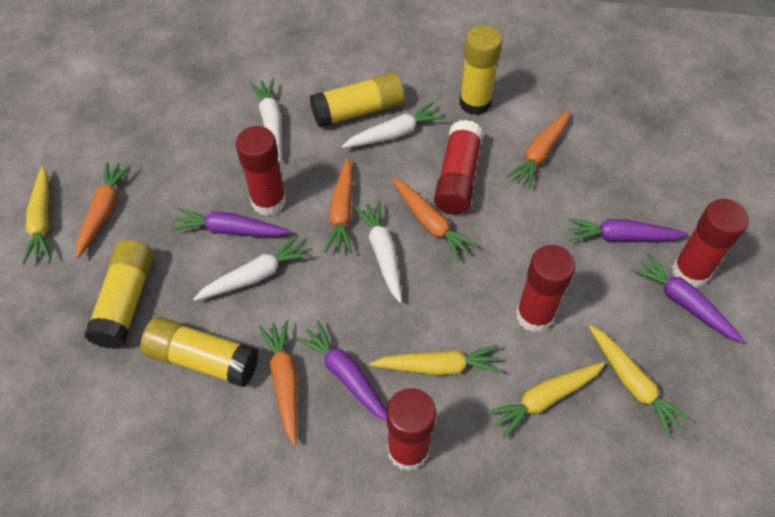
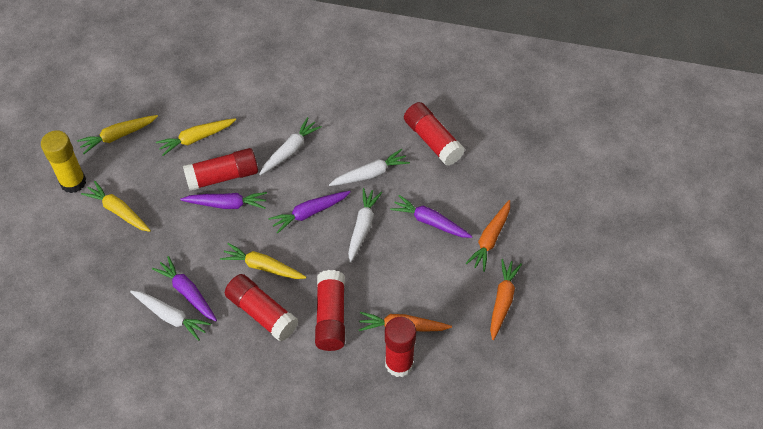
orange carrot: [76,161,131,259] [259,320,298,445] [324,157,353,254] [391,178,478,261] [506,110,570,188] = 5 -> [359,312,452,332] [465,200,510,272] [490,259,522,340] = 3
yellow glue stick: [84,240,154,349] [141,317,258,387] [310,72,404,127] [459,25,502,115] = 4 -> [41,130,86,193] = 1

